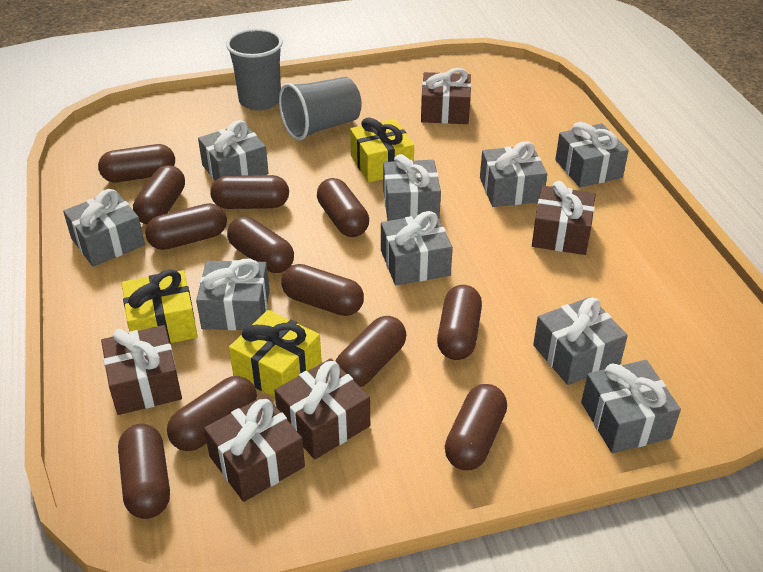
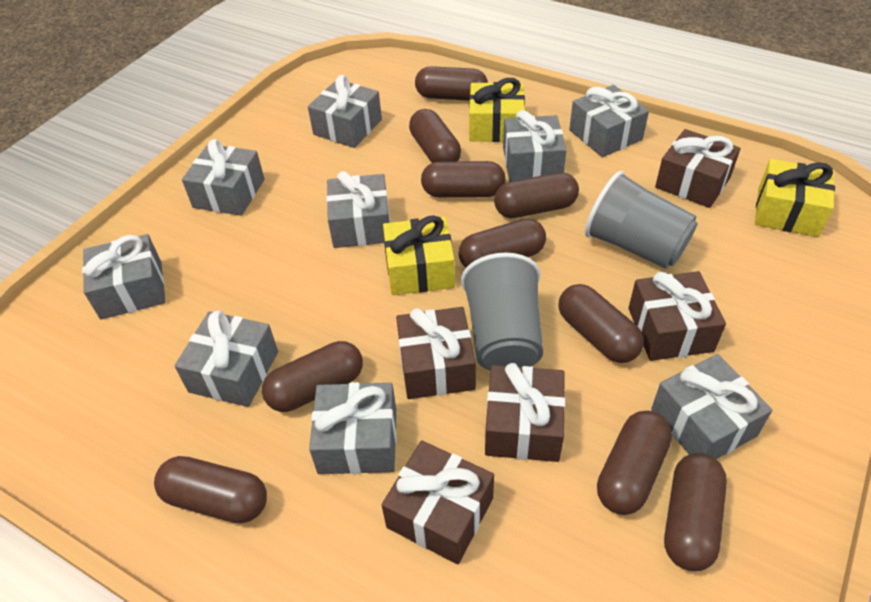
brown capsule: [98,144,175,182] [118,424,170,519] [133,165,185,224] [145,203,227,250] [167,376,257,451] [210,175,289,209] [227,216,294,273] [281,264,364,316] [317,178,369,237] [335,316,406,387] [437,285,482,360] [445,384,507,470] = 12 -> [154,456,267,523] [262,341,363,412] [409,109,461,163] [415,66,488,101] [421,161,506,197] [459,218,546,268] [494,172,579,218] [558,284,644,363] [597,411,672,515] [664,453,727,571] = 10

